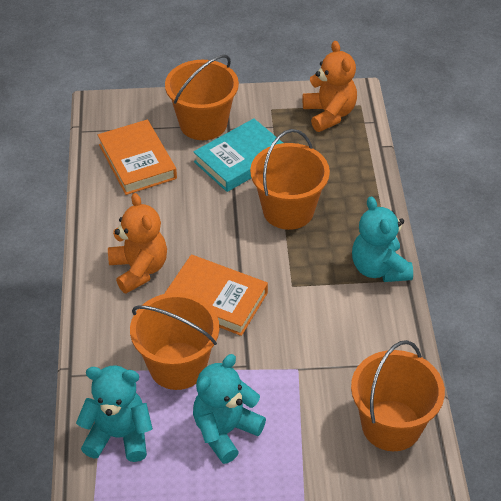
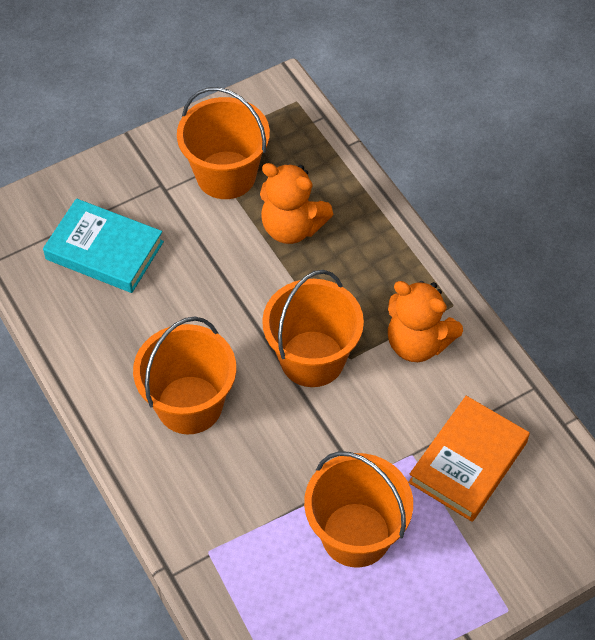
orange book: [98,120,177,195] [164,254,268,336] = 2 -> [408,396,530,522] = 1
turquoise teddy bear: [76,366,153,462] [193,354,266,464] [352,196,413,282] = 3 -> none = 0

